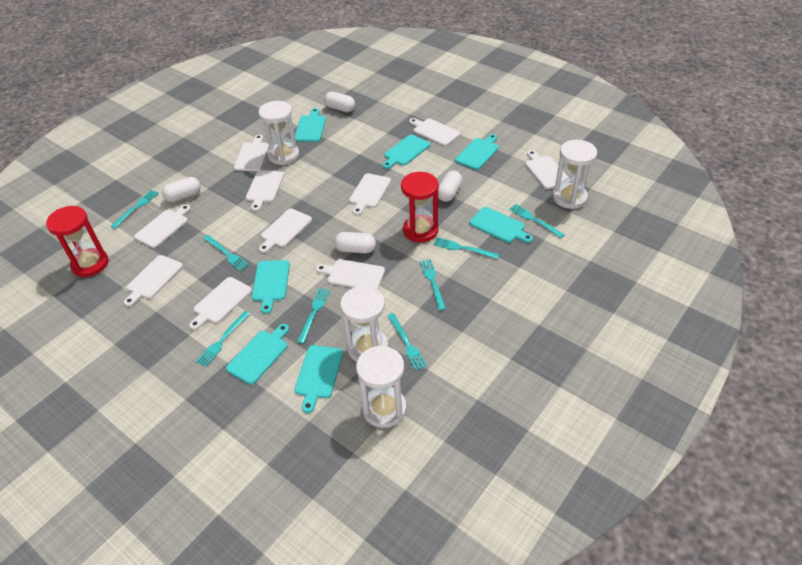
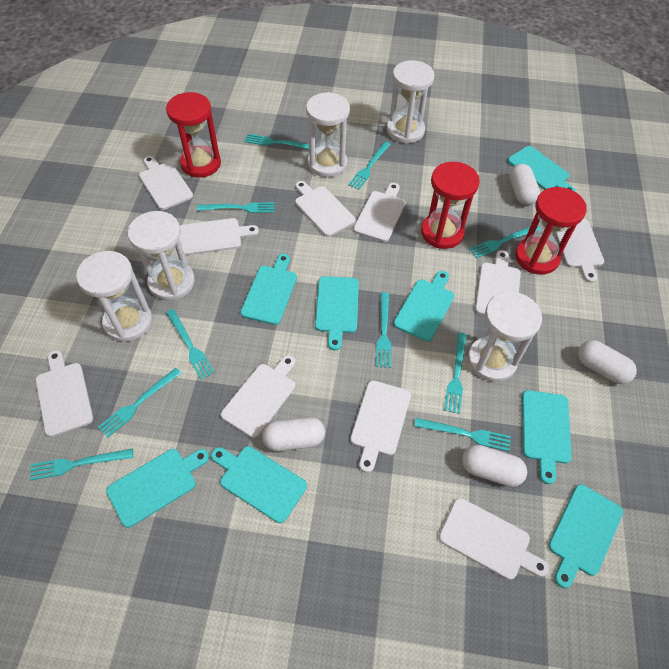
red hourglass: [46,206,109,277] [401,172,439,242] = 2 -> [166,92,221,178] [421,162,480,249] [515,187,587,275] = 3
turquoise cutting board: [226,324,289,385] [252,260,290,314] [294,345,343,413] [295,108,326,142] [382,134,430,169] [455,134,499,170] [469,207,533,243] = 7 -> [106,449,210,528] [211,446,307,523] [241,254,297,325] [315,276,359,351] [394,271,454,341] [508,146,575,192] [522,390,572,484] [548,484,623,588] = 8
turquoise fork: [111,190,159,229] [196,311,250,367] [203,235,249,271] [297,288,330,344] [388,313,427,371] [420,259,446,310] [433,237,499,259] [509,204,564,238] = 8 -> [30,448,133,481] [98,368,181,438] [166,309,215,380] [197,202,274,213] [244,134,309,149] [348,142,391,190] [376,292,391,368] [414,418,511,451] [444,333,467,414] [469,226,541,258] = 10
white hourglass: [258,101,299,165] [340,286,388,362] [356,345,407,428] [553,140,597,209] = 4 -> [76,251,152,342] [128,211,195,301] [306,92,350,177] [387,60,435,144] [468,291,542,382] = 5

